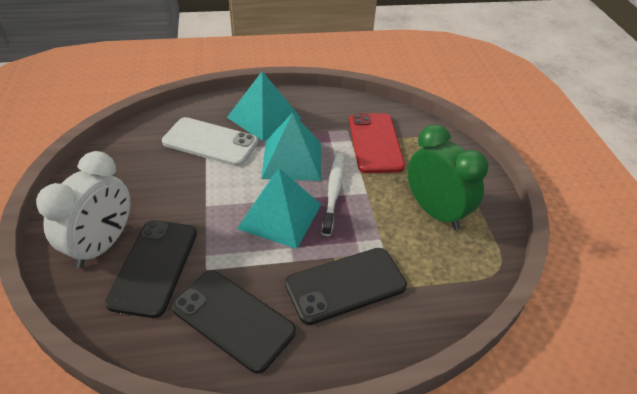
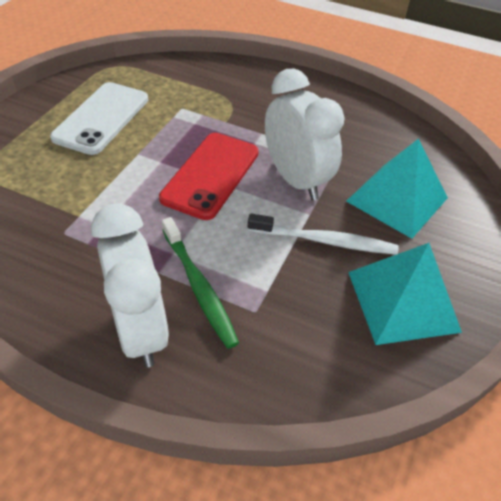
black phone: [105,220,197,318] [171,270,296,373] [285,248,407,325] = 3 -> none = 0
green clock: [407,124,488,230] = 1 -> none = 0
green toothbrush: none = 0 -> [162,217,239,349] = 1
turquoise pyramid: [227,71,301,141] [237,168,321,249] [261,112,321,181] = 3 -> [346,138,448,239] [348,243,462,345] = 2
white clock: [36,151,130,268] = 1 -> [91,203,169,367] [265,69,344,201] = 2

